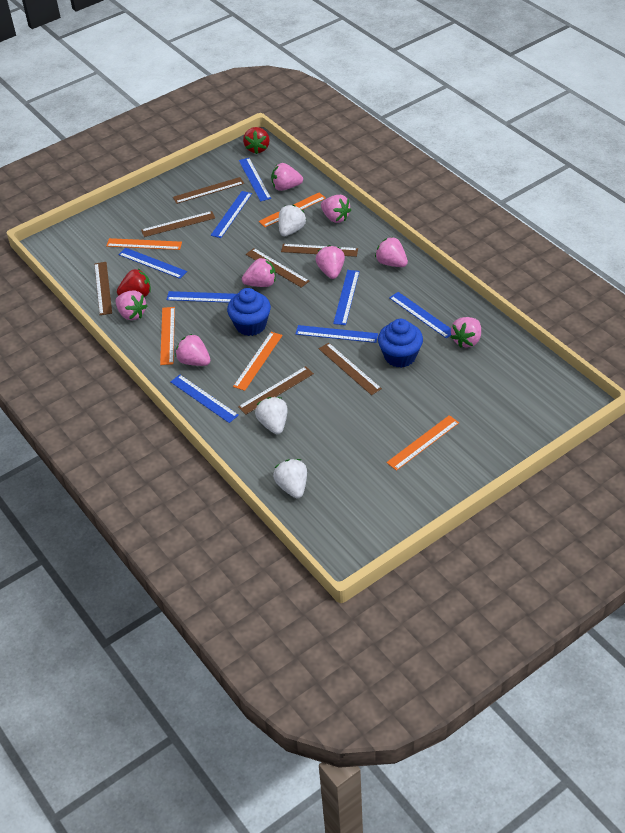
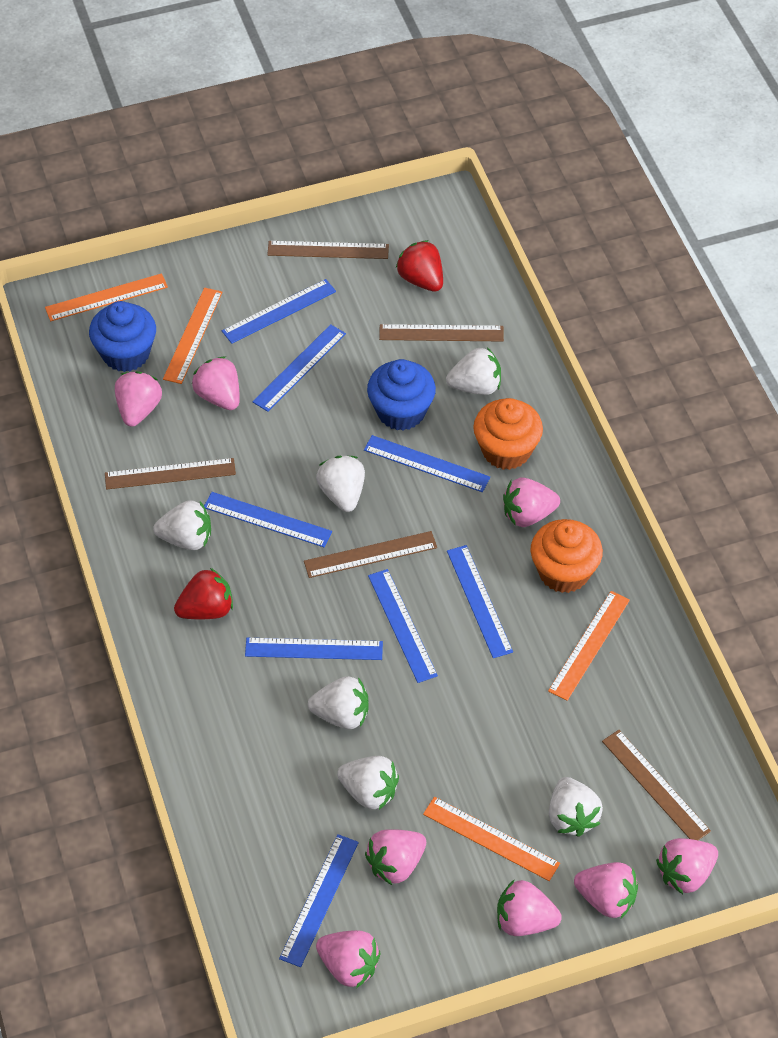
brown ruler: [94,262,112,315] [141,211,215,237] [173,177,244,204] [238,366,314,415] [246,248,309,288] [281,244,358,257] [319,343,382,395] = 7 -> [105,458,236,490] [267,241,389,259] [304,531,437,578] [379,324,504,342] [602,730,711,840] = 5
orange cupcake: none = 0 -> [473,398,543,470] [531,519,603,593] = 2
orange ruler: [106,238,182,250] [160,307,175,365] [233,332,283,391] [259,192,326,227] [386,415,459,471] = 5 -> [45,273,168,321] [163,288,223,384] [423,797,560,881] [548,591,630,701] = 4
white strawberry: [255,397,288,434] [273,459,307,498] [279,205,306,236] = 3 -> [153,500,211,550] [308,676,369,729] [316,456,365,512] [337,756,399,810] [446,347,501,395] [549,777,603,837] = 6

